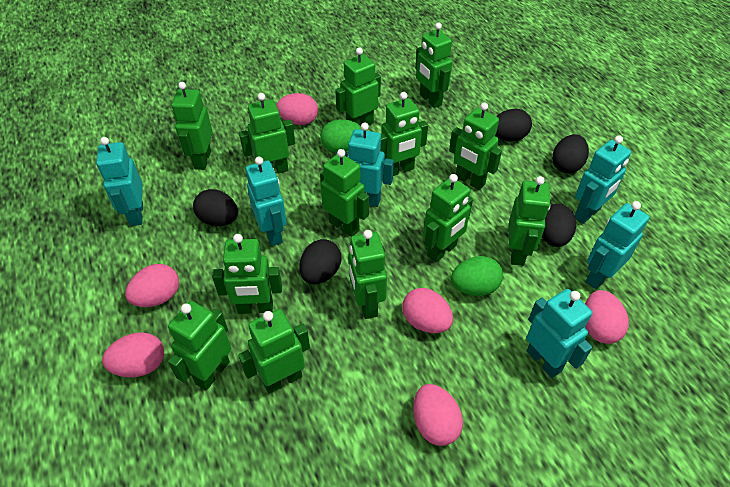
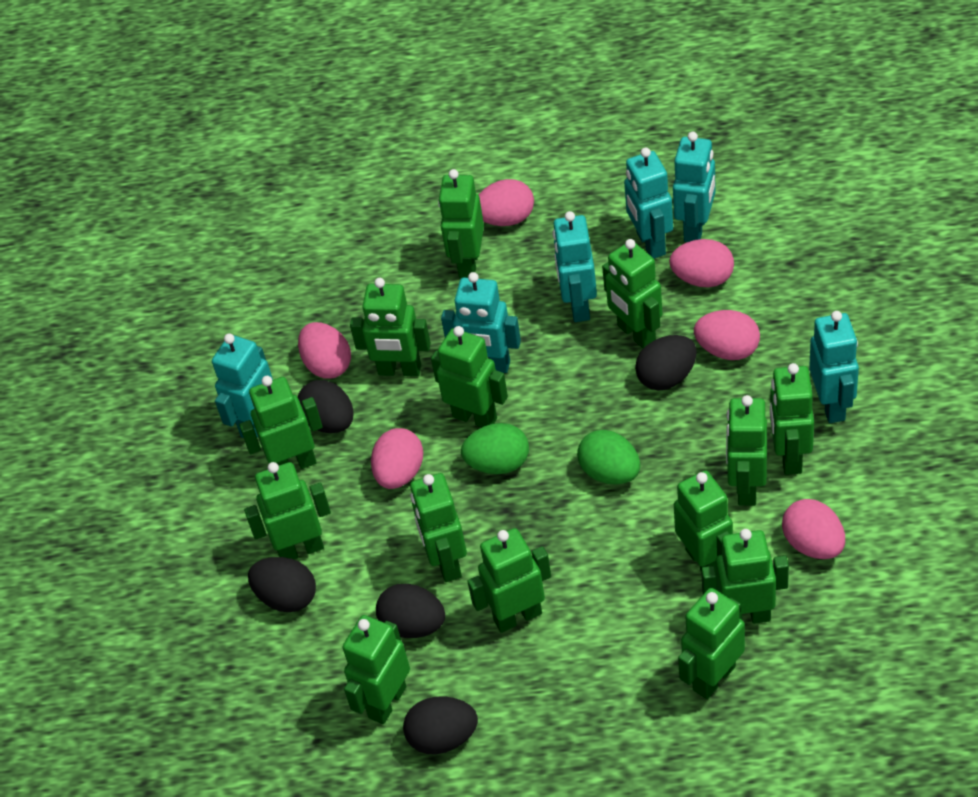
green robot: [168,301,231,391] [172,82,213,170] [212,234,282,314] [238,309,310,394] [239,93,295,174] [320,149,369,237] [335,47,381,125] [349,230,387,319] [380,92,428,176] [415,22,452,108] [423,174,473,262] [449,102,502,190] [509,176,550,266] = 13 -> [239,376,323,469] [244,462,331,560] [342,615,410,724] [350,278,431,377] [410,473,467,582] [431,326,508,427] [438,169,484,279] [467,528,551,633] [602,239,662,348] [674,470,733,572] [678,588,745,699] [701,529,789,624] [726,395,767,506] [770,363,814,475] = 14

